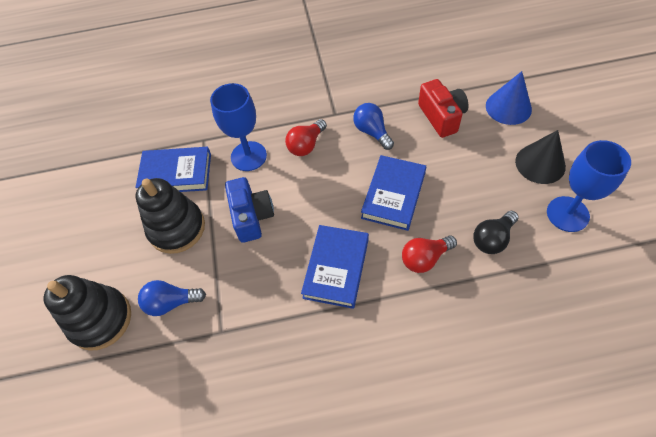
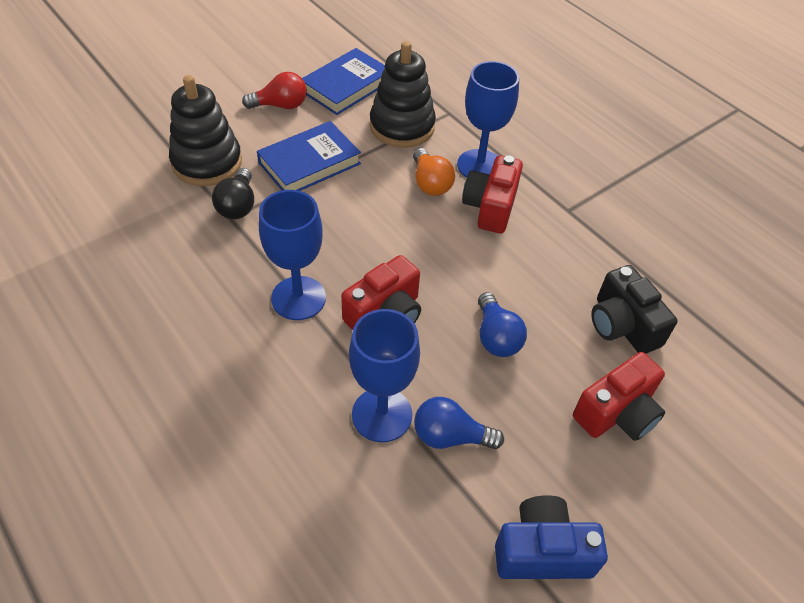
black camera: none = 0 -> [591,265,677,354] = 1
black cone: [515,130,566,184] = 1 -> none = 0
blue book: [135,147,211,192] [301,225,369,309] [361,155,426,231] = 3 -> [257,121,361,191] [302,48,385,115] = 2
blue cone: [486,71,532,125] = 1 -> none = 0
blue goblet: [210,83,267,171] [547,140,631,232] = 2 -> [259,190,326,320] [349,309,420,442] [457,61,519,178] = 3
orange light bulb: none = 0 -> [413,148,455,196] = 1
red camera: [418,79,469,138] = 1 -> [341,255,421,330] [462,155,523,234] [573,352,665,441] = 3
red light bulb: [285,119,327,156] [402,235,457,273] = 2 -> [242,72,307,109] = 1

